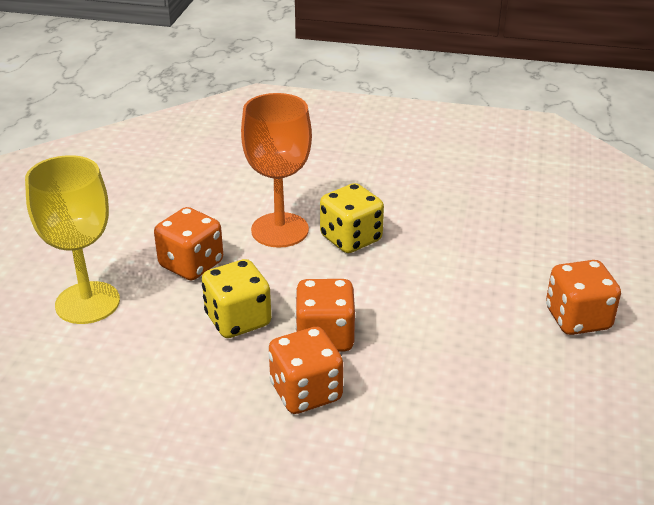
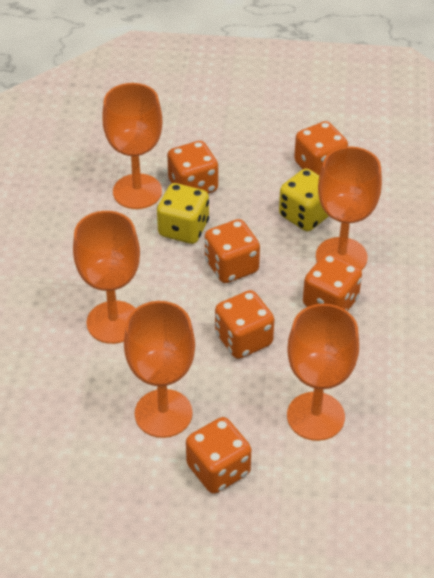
orange dice: [154,207,223,280] [268,327,343,414] [295,279,355,352] [546,260,621,335] = 4 -> [167,141,218,194] [186,417,251,494] [205,219,260,283] [215,290,274,359] [294,121,348,175] [303,254,362,311] = 6
orange goblet: [241,93,312,248] = 1 -> [73,211,140,344] [102,83,162,209] [124,301,195,438] [287,304,359,441] [316,146,382,270] = 5
yellow goblet: [25,155,120,324] = 1 -> none = 0

